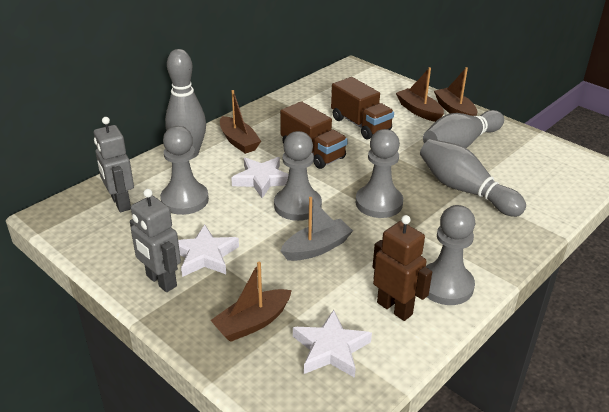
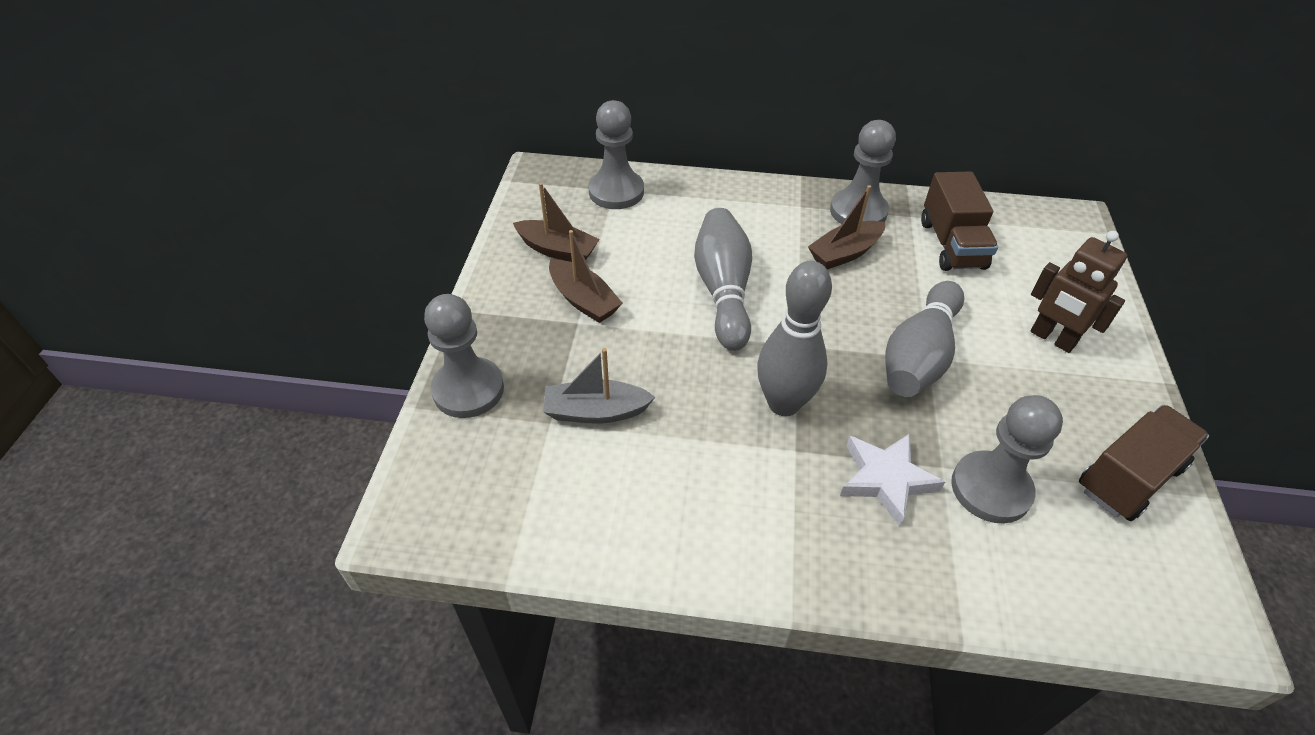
brown boat: [210,262,292,342] [220,90,261,154] [396,67,444,122] [434,67,478,116] = 4 -> [513,183,600,262] [549,230,622,323] [808,185,885,269] = 3
grey robot: [94,117,134,212] [130,189,181,292] = 2 -> none = 0
white star: [178,225,239,277] [231,157,289,198] [293,310,372,378] = 3 -> [840,433,945,527] = 1

